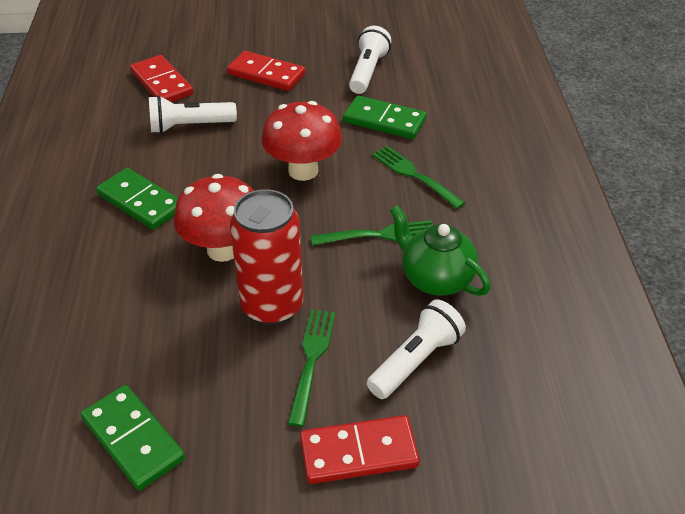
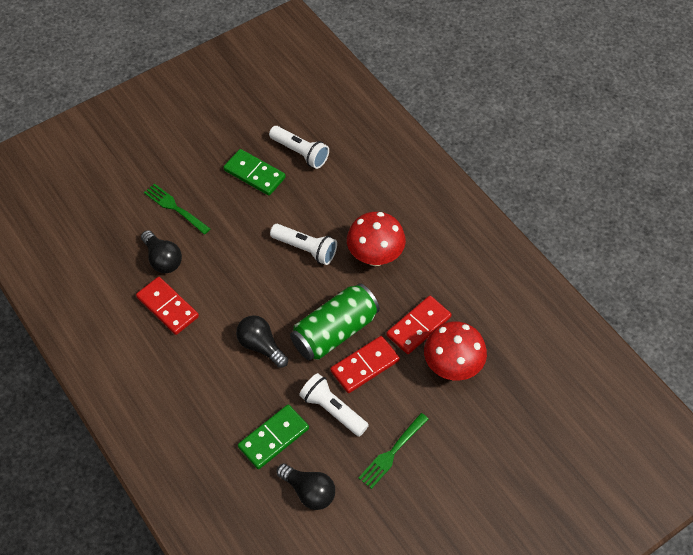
black light bulb: none = 0 -> [141,230,182,273] [236,315,288,368] [277,464,335,510] = 3
green can: none = 0 -> [290,283,380,361] = 1
green domino: [81,385,185,490] [96,168,178,230] [343,96,427,139] = 3 -> [224,149,286,196] [238,404,309,469] = 2
green fork: [288,309,335,427] [311,220,433,246] [372,146,465,209] = 3 -> [144,183,211,235] [358,413,429,489] = 2
green teapot: [390,205,491,296] = 1 -> none = 0
red can: [230,189,303,325] = 1 -> none = 0

